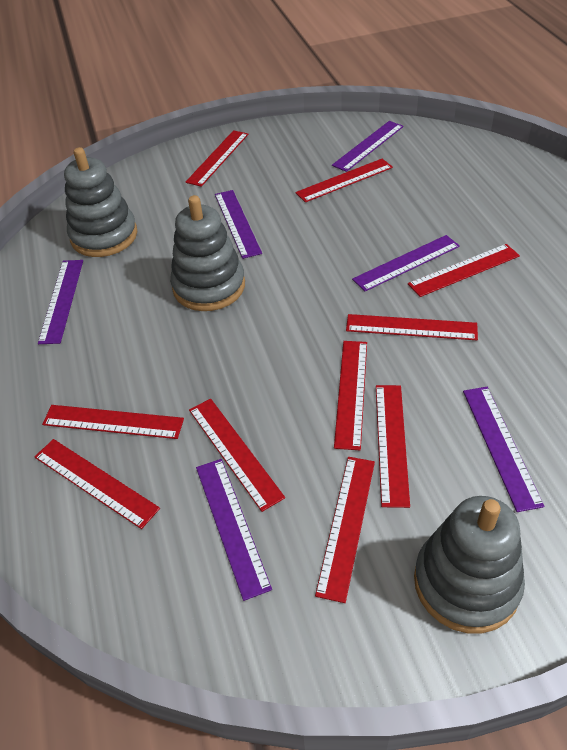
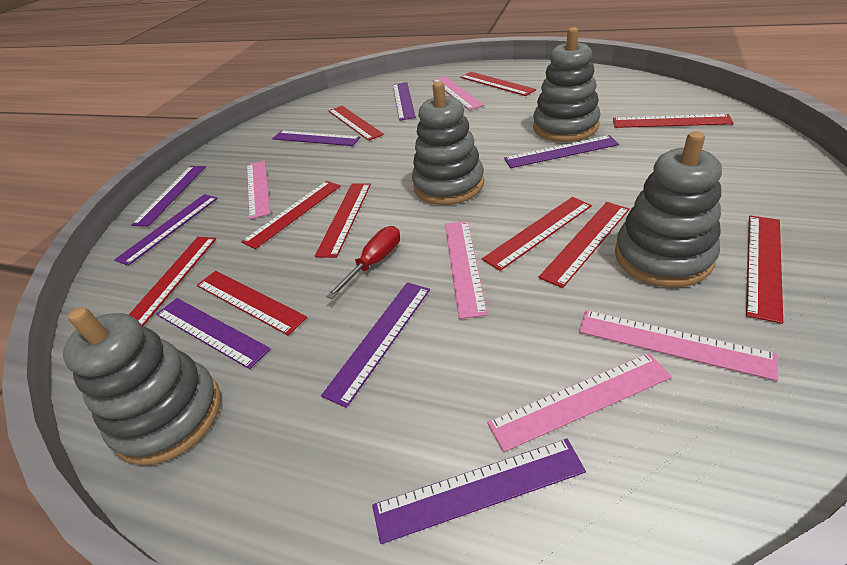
grey stacking toy: [64,147,137,257] [170,195,245,311] [414,496,525,633] = 3 -> [63,307,221,465] [412,81,484,205] [533,27,600,142] [615,131,722,287] = 4
pink ruler: none = 0 -> [247,161,270,219] [433,76,484,110] [445,221,487,319] [487,353,672,452] [579,310,778,381] = 5
purple ruler: [38,260,83,344] [196,459,272,601] [215,190,262,259] [332,121,404,172] [352,235,460,291] [463,387,545,512] = 6 -> [114,194,218,266] [131,166,206,226] [156,298,271,369] [272,131,361,146] [321,282,430,408] [372,439,586,544] [393,82,416,121] [504,135,619,168] = 8
red screwdriver: none = 0 -> [326,226,400,299] = 1

